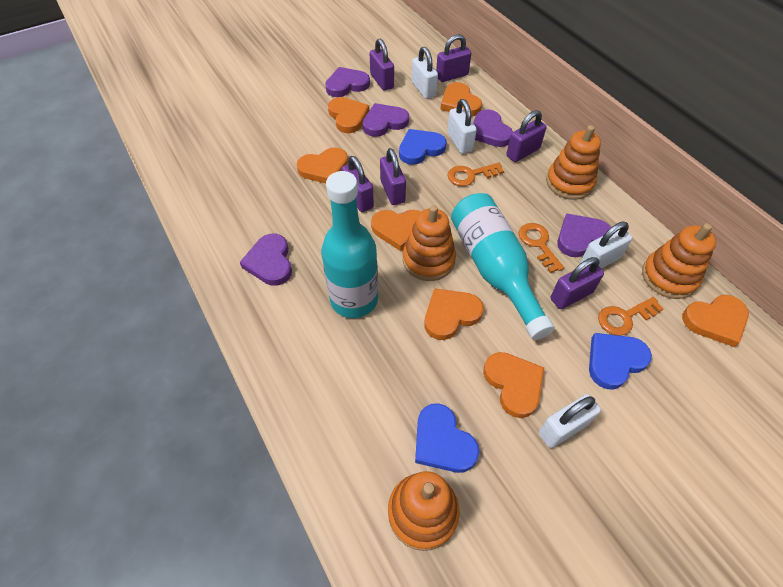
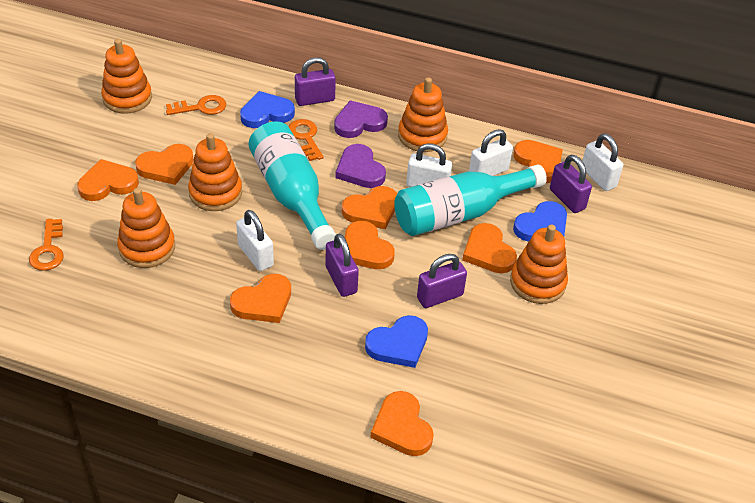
orange heart: [296,147,348,184] [328,97,369,133] [371,210,421,251] [424,288,484,340] [440,82,482,116] [483,352,544,418] [682,295,749,347] = 7 -> [77,159,139,201] [135,144,194,185] [230,274,291,323] [342,186,397,229] [344,221,395,269] [370,391,434,456] [462,223,517,273] [513,140,563,183] = 8
orange stacking toy: [388,471,459,551] [403,205,456,281] [546,125,601,200] [642,223,716,299] = 4 -> [101,39,152,114] [117,188,175,268] [188,133,242,211] [398,77,448,152] [510,225,568,304] = 5
purple heart: [240,233,292,286] [325,67,370,97] [363,103,409,137] [473,109,513,147] [557,213,611,257] = 5 -> [334,100,388,138] [335,144,386,188] = 2
purple padlock: [341,156,374,212] [370,39,394,91] [380,148,406,205] [436,34,471,82] [506,110,547,162] [550,257,604,309] = 6 -> [295,57,336,106] [325,234,359,297] [417,254,467,308] [550,155,592,213] = 4

